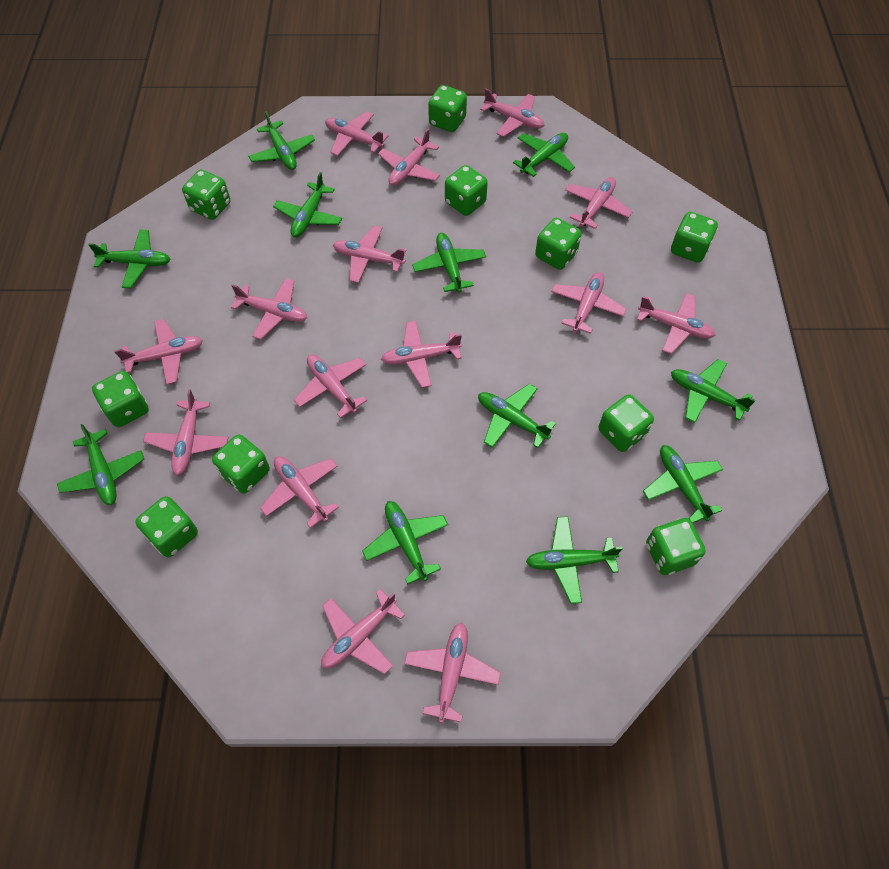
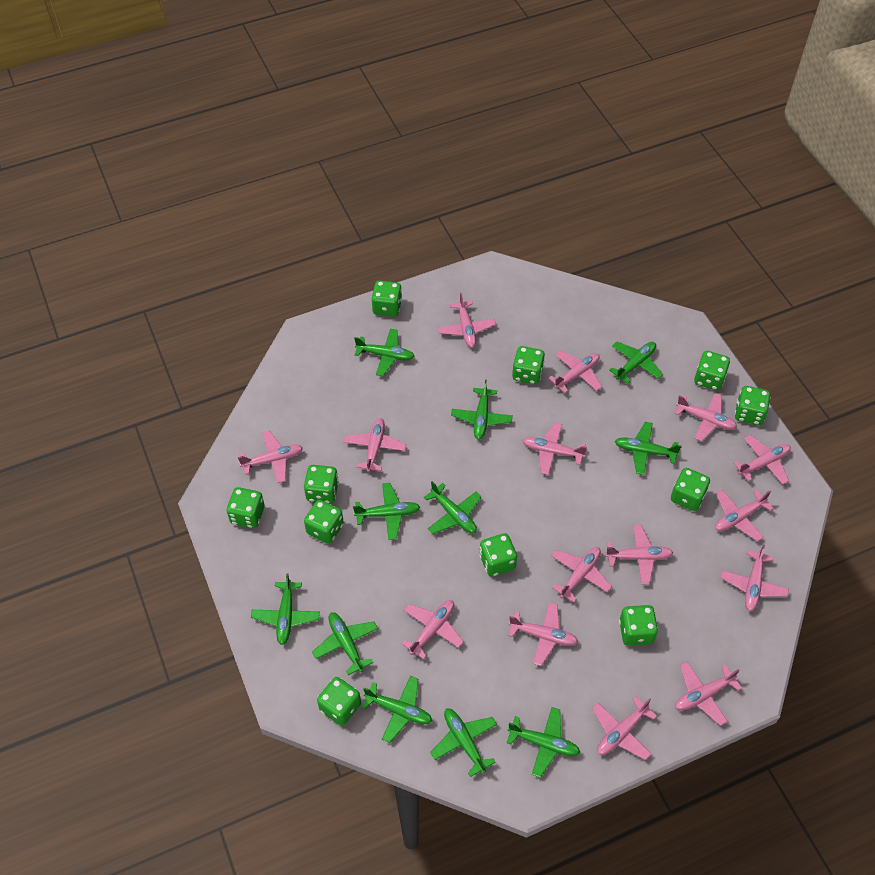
green dice: [92,371,149,427] [135,496,198,557] [182,170,230,220] [212,435,270,494] [428,85,467,132] [445,165,488,216] [535,218,582,270] [599,394,654,452] [646,518,706,575] [671,212,718,263] = 10 -> [226,487,265,528] [304,465,339,504] [304,500,344,544] [317,677,361,726] [371,280,402,317] [479,533,517,576] [512,346,545,384] [619,605,658,646] [671,468,710,511] [694,351,730,390] [735,386,771,425] = 11

